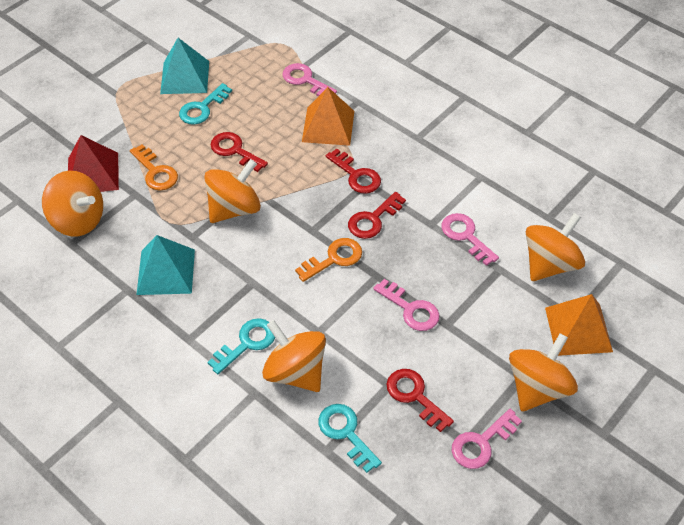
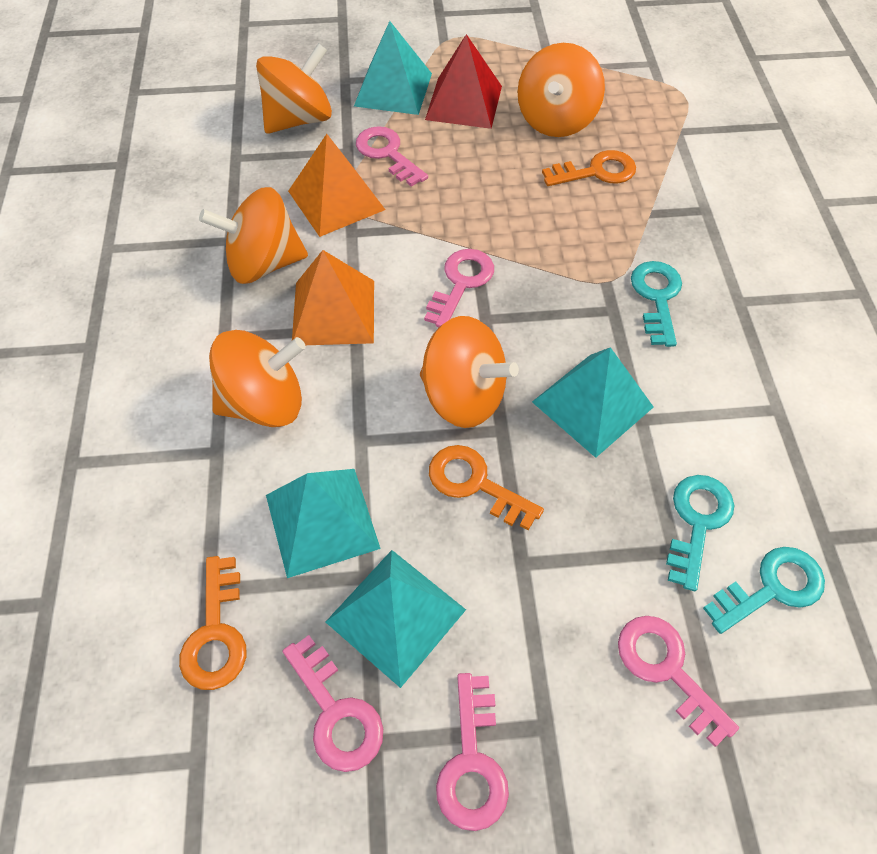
orange key: [130,144,178,191] [295,238,362,282] = 2 -> [179,556,247,690] [429,445,544,530] [542,150,636,186] = 3
pink key: [282,63,337,96] [373,279,439,331] [441,213,499,266] [452,409,522,469] = 4 -> [282,635,383,772] [356,126,428,187] [424,249,494,327] [436,673,509,831] [618,616,739,747] = 5
red key: [211,132,268,172] [326,149,381,194] [348,192,406,239] [386,369,454,432] = 4 -> none = 0
turquoise pyramid: [137,235,195,295] [160,38,209,94] = 2 -> [266,469,381,578] [326,550,466,688] [354,21,432,115] [532,347,654,458] = 4

